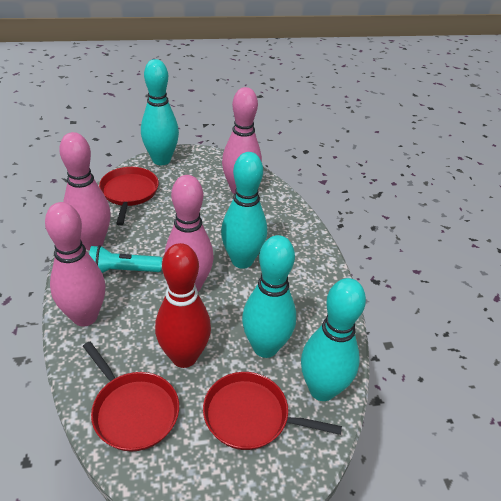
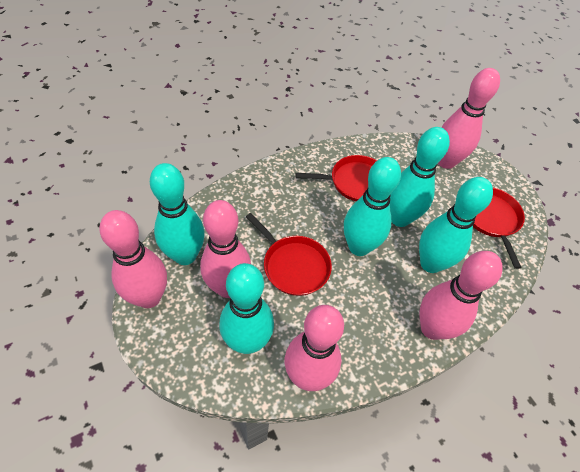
pink bowling pin: [45,202,106,326] [59,132,111,250] [165,175,214,292] [222,87,262,194] = 4 -> [99,210,167,308] [200,200,251,298] [285,305,344,391] [420,251,503,340] [438,68,500,169] = 5
red bowling pin: [155,243,211,368] = 1 -> none = 0
turquoise bowling pin: [141,59,179,165] [221,152,267,269] [242,235,296,358] [301,278,366,401] = 4 -> [150,163,205,265] [219,263,274,354] [344,157,401,256] [390,127,450,227] [419,177,493,273] = 5
turquoise flashlight: [89,245,162,273] = 1 -> none = 0

